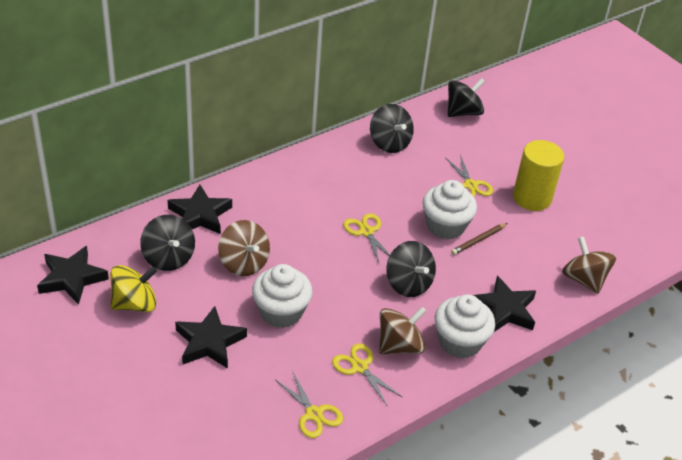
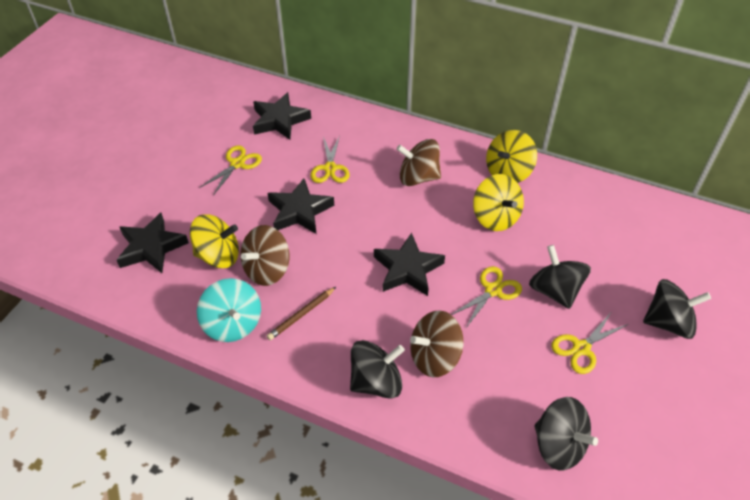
turquoise spinning top: none = 0 -> [197,278,261,342] = 1
white cupcake: [252,264,312,328] [423,180,477,240] [435,294,495,359] = 3 -> none = 0
yellow cylinder: [513,140,564,211] = 1 -> none = 0
yellow spinning top: [110,265,157,312] = 1 -> [190,214,239,268] [473,174,524,231] [486,130,537,183] = 3

